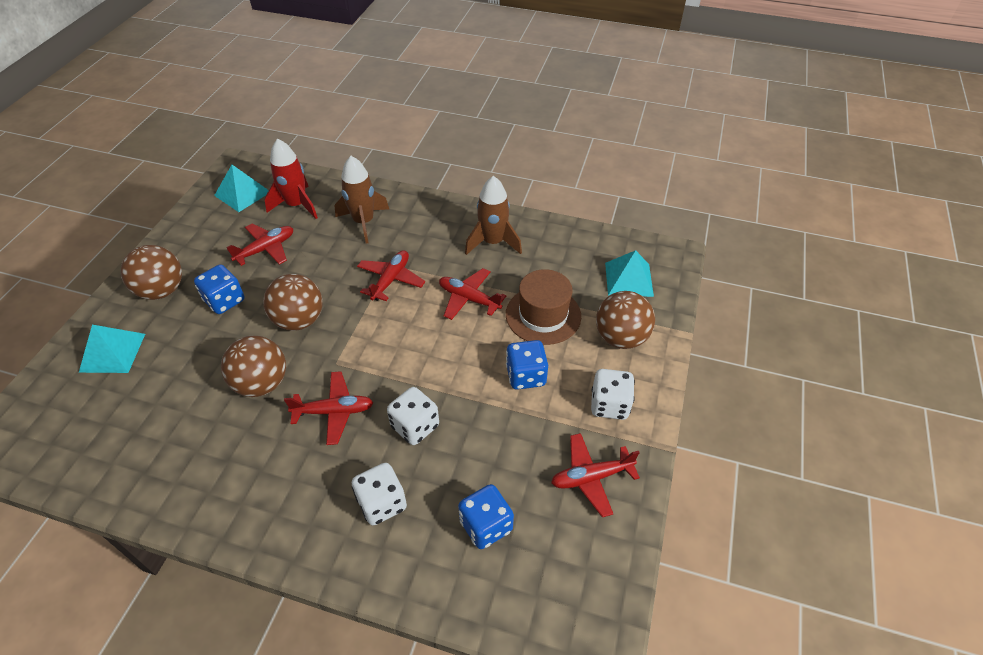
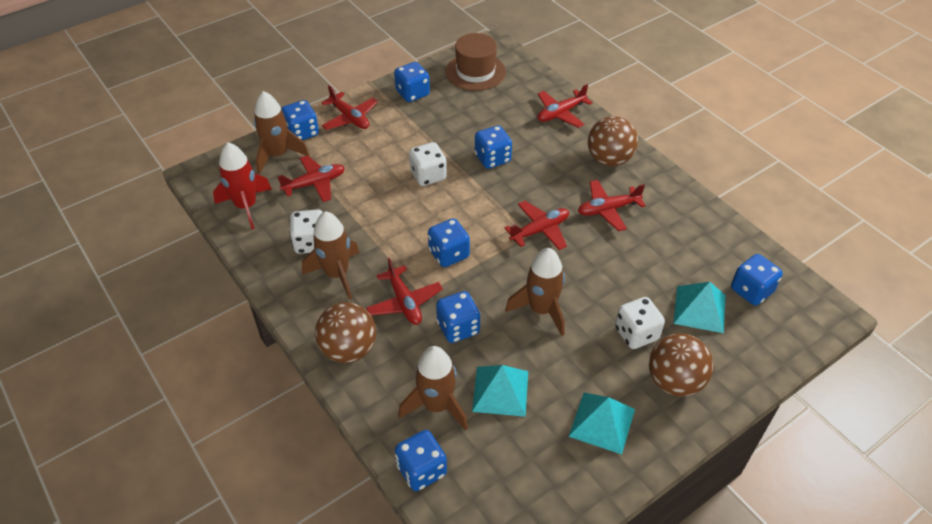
blue dice: [194,264,245,314] [458,484,514,549] [506,340,548,390] = 3 -> [281,100,319,140] [394,62,430,102] [395,430,447,491] [428,218,470,267] [436,291,480,343] [475,126,512,169] [731,254,783,306] = 7
brown ball: [121,245,182,300] [221,336,286,397] [263,274,323,331] [596,291,655,349] = 4 -> [315,302,376,363] [588,116,638,166] [649,333,714,397] = 3
brown rocket: [334,156,389,244] [465,176,522,255] = 2 -> [254,91,309,174] [302,211,360,300] [398,346,468,430] [505,248,565,336] = 4
red plane: [226,223,293,266] [284,371,373,445] [357,250,425,301] [439,268,506,320] [551,433,640,517] = 5 -> [277,155,345,202] [321,85,378,130] [366,258,443,325] [505,201,569,250] [538,84,593,128] [578,180,646,231] = 6

